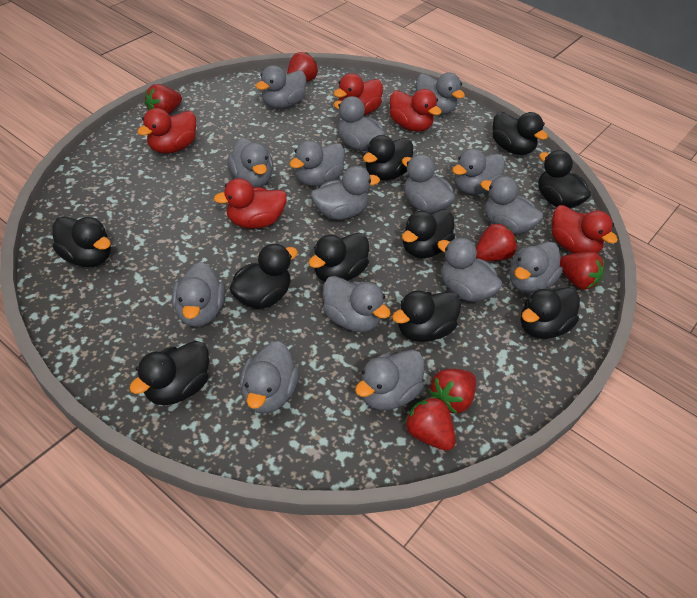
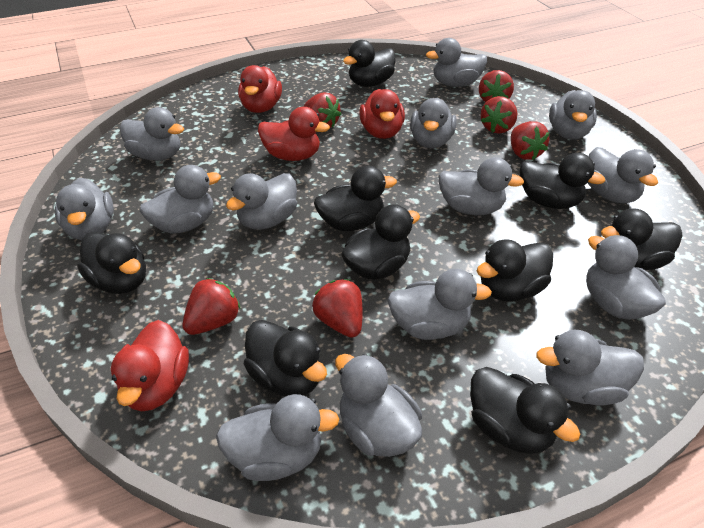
black duck: [52,217,111,267] [129,341,209,405] [229,244,298,309] [309,232,369,282] [363,135,413,180] [392,290,461,342] [402,209,455,258] [492,112,548,155] [521,287,580,339] [538,150,591,208] = 10 -> [77,232,146,294] [244,320,327,396] [314,166,397,231] [341,204,420,280] [343,40,395,87] [470,367,580,454] [477,239,553,302] [520,153,605,209] [601,208,683,270] = 9
grey duck: [172,262,225,327] [228,138,273,188] [240,341,299,414] [256,65,306,109] [290,140,345,186] [311,166,380,220] [323,276,391,332] [334,96,385,151] [355,350,424,410] [402,154,455,213] [416,73,465,114] [437,238,503,302] [452,149,505,195] [480,176,543,235] [509,241,563,294] = 15 -> [55,178,114,240] [120,107,184,161] [140,165,221,234] [216,394,339,481] [226,173,297,230] [335,354,422,457] [387,269,492,340] [410,97,457,148] [426,38,487,87] [438,157,524,215] [536,330,644,406] [549,90,597,140] [586,235,666,320] [588,147,658,203] = 14
red duck: [137,108,196,154] [214,178,287,229] [334,73,383,115] [390,89,442,132] [552,205,618,254] = 5 -> [111,320,189,411] [238,65,282,113] [258,107,330,161] [359,89,405,139] = 4

